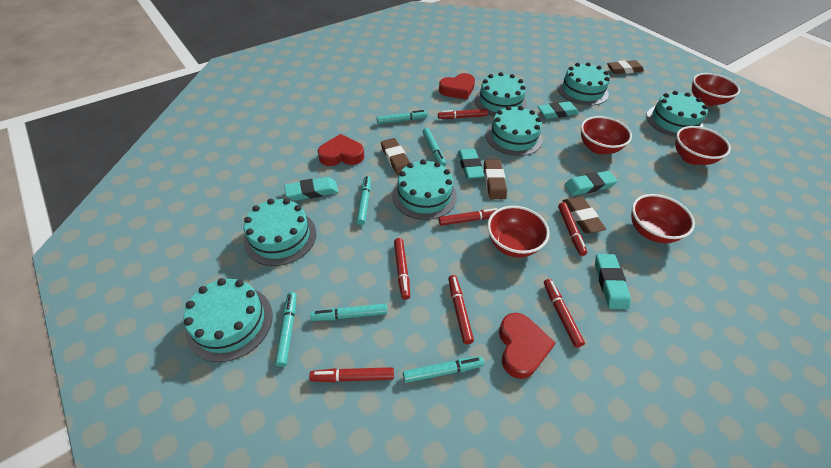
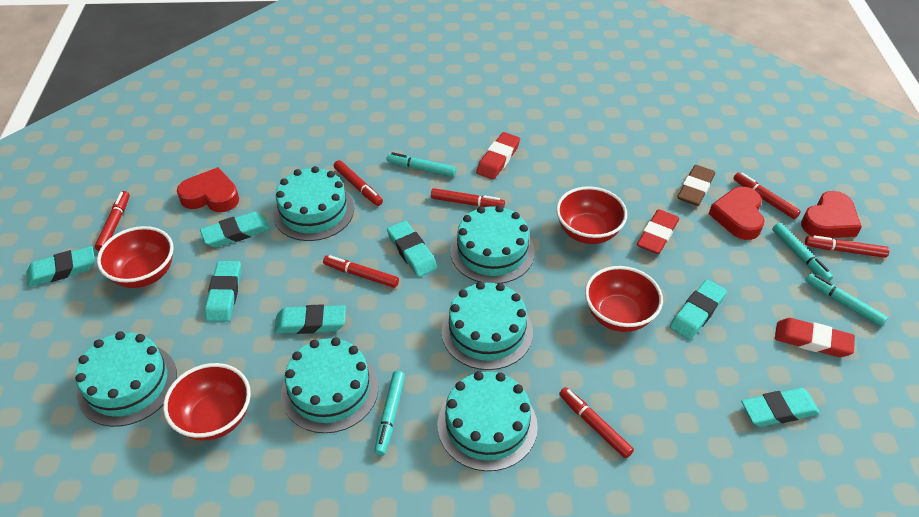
brown eraser: [381,138,410,176] [484,160,507,199] [562,196,606,233] [607,60,644,74] = 4 -> [677,165,715,206] = 1
red bowl: [487,206,549,258] [581,116,632,155] [631,194,695,243] [675,126,731,165] [692,73,740,106] = 5 -> [97,226,174,288] [163,363,251,440] [556,186,627,244] [585,266,663,332] = 4
red eraser: none = 0 -> [476,132,520,180] [637,209,679,254] [775,318,855,357] = 3
turquoise cake: [184,278,273,362] [244,198,316,266] [392,159,457,220] [475,72,527,116] [486,106,543,156] [557,62,610,106] [646,91,708,137] = 7 -> [75,331,177,427] [273,166,354,241] [281,337,379,433] [438,371,538,471] [441,282,533,370] [450,205,535,284] = 6
turquoise eraser: [284,177,338,201] [458,149,484,179] [538,101,579,119] [564,171,618,196] [595,254,631,309] = 5 -> [26,246,95,287] [200,212,270,247] [205,261,241,322] [274,304,346,334] [387,221,438,277] [670,280,727,340] [741,388,820,427] = 7
turquoise marker: [275,292,297,367] [310,304,387,321] [356,176,371,225] [377,110,427,124] [403,356,484,383] [422,128,446,166] = 6 -> [374,371,405,456] [387,152,456,177] [772,223,833,281] [805,273,888,326] = 4

